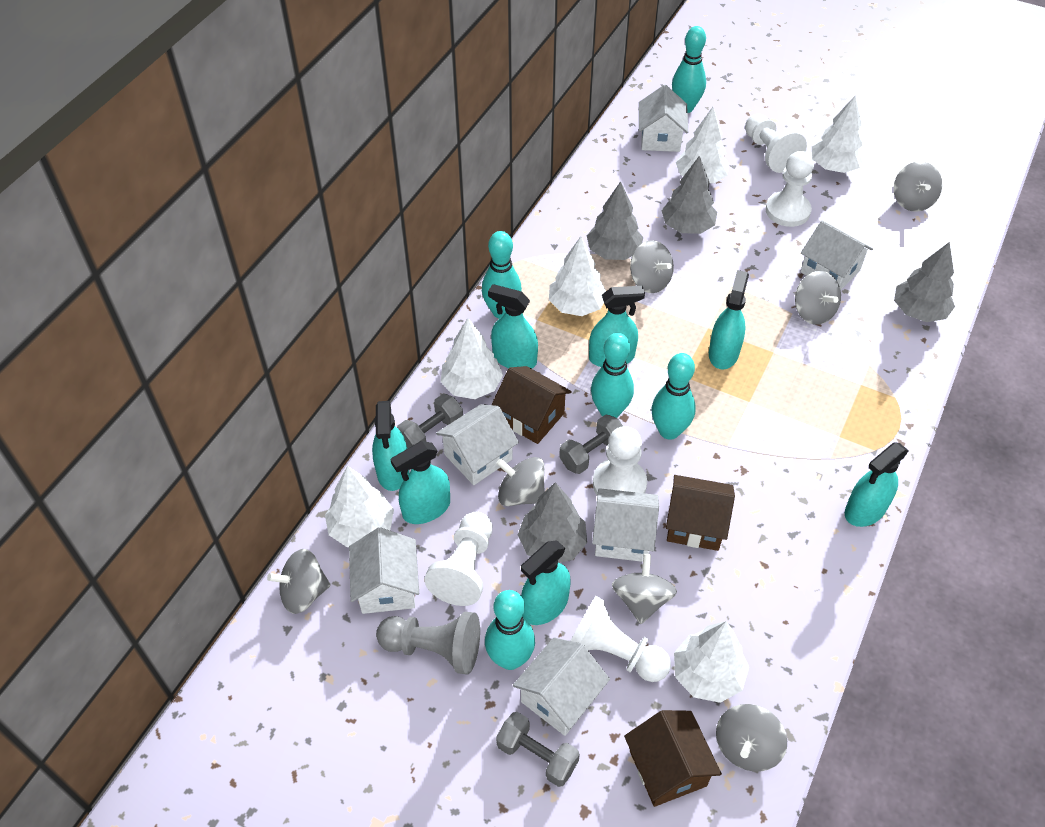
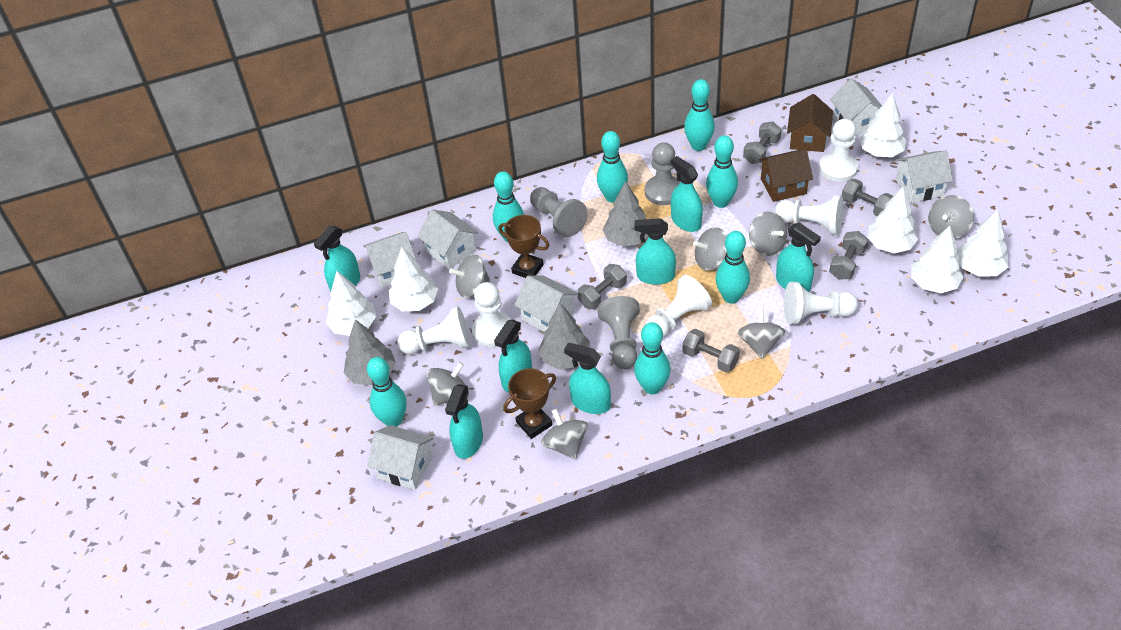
brown house: [492,366,572,444] [624,710,722,807] [666,475,735,551] = 3 -> [758,149,813,202] [787,94,833,152] = 2
brown trophy: none = 0 -> [498,215,550,278] [503,368,556,439] = 2
grey dumbbell: [397,394,463,449] [496,712,580,787] [559,415,623,474] = 3 -> [577,264,627,309] [683,329,740,373] [743,122,782,164] [829,231,868,280] [842,179,893,216] = 5
grey pawn: [376,612,480,674] = 1 -> [530,187,588,237] [597,296,640,369] [645,142,681,205] = 3
grey tree: [518,482,587,563] [587,181,643,260] [661,156,717,234] [894,242,955,322] = 4 -> [344,319,396,385] [538,303,590,370] [602,181,648,247] = 3
turquoise bowling pin: [482,231,522,319] [485,590,535,670] [591,333,634,418] [652,353,696,440] [672,26,706,113] = 5 -> [367,357,407,427] [493,171,524,242] [597,131,628,203] [634,322,671,395] [684,79,715,151] [706,135,738,208] [716,231,750,304] = 7
white pawn: [424,512,492,606] [571,596,671,682] [593,426,647,495] [745,114,807,173] [766,151,814,227] = 5 -> [398,306,470,354] [472,282,511,347] [645,275,712,338] [775,195,844,235] [784,282,858,324] [819,119,858,182] = 6

